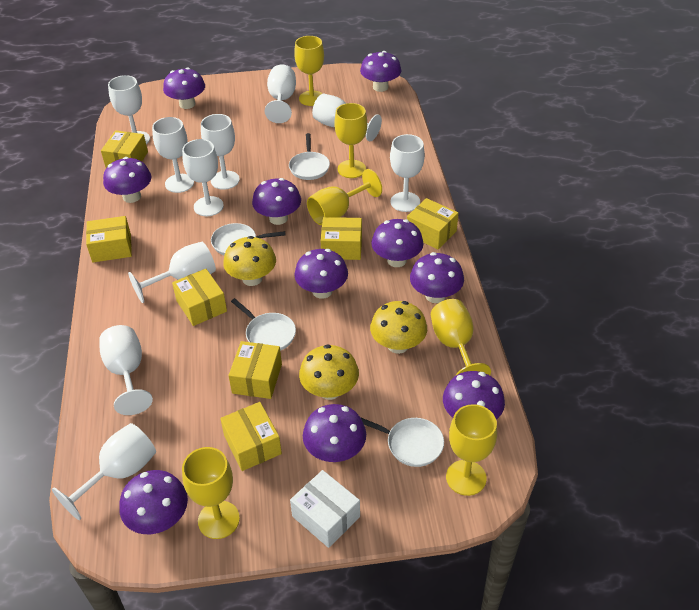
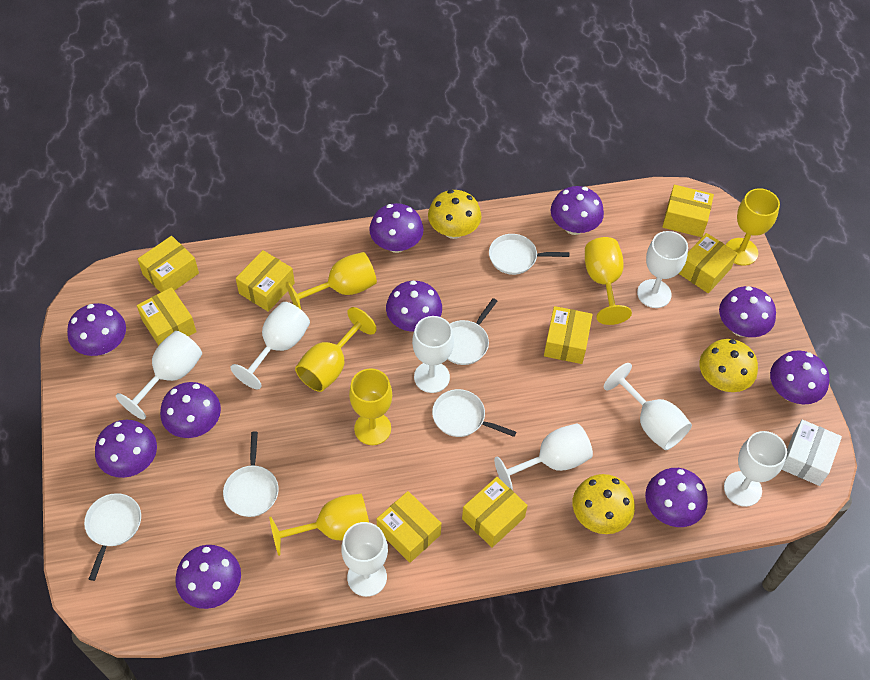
white goblet: [52,423,156,520] [99,325,153,415] [108,75,150,144] [128,242,216,303] [152,117,194,193] [182,139,224,216] [201,114,240,190] [265,65,296,123] [312,94,382,141] [390,134,425,212] = 10 -> [116,331,202,420] [231,302,310,389] [341,522,388,597] [412,316,454,393] [494,423,593,491] [604,363,692,450] [637,231,688,308] [724,431,787,507] = 8
white pan: [211,223,286,255] [231,298,296,351] [289,133,330,180] [360,417,444,467] = 4 -> [84,493,141,581] [223,431,279,517] [432,389,516,437] [448,298,497,365] [489,234,569,275] = 5
yellow box: [86,216,132,262] [101,130,148,168] [172,269,227,326] [220,402,282,471] [228,341,282,399] [320,217,362,260] [407,198,458,249] = 7 -> [137,287,197,346] [138,236,199,292] [236,250,295,312] [377,491,441,563] [462,477,528,547] [544,306,593,364] [662,185,714,237] [678,233,738,293] = 8

